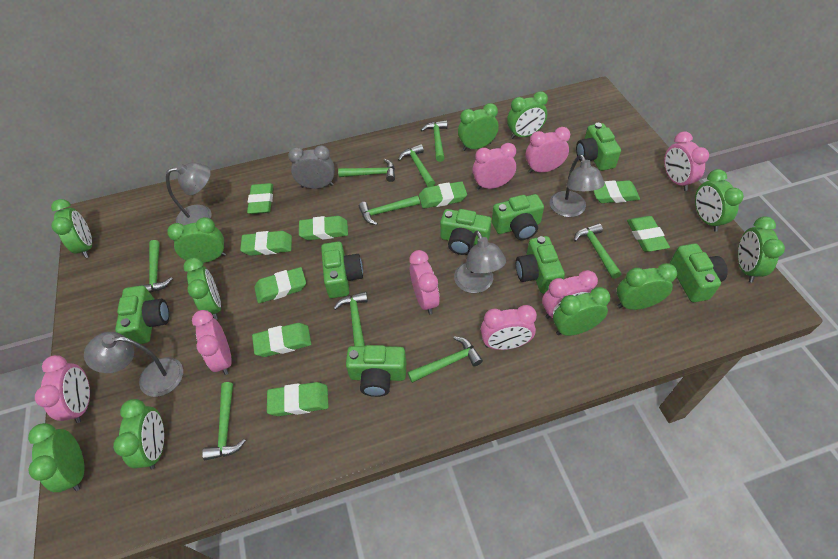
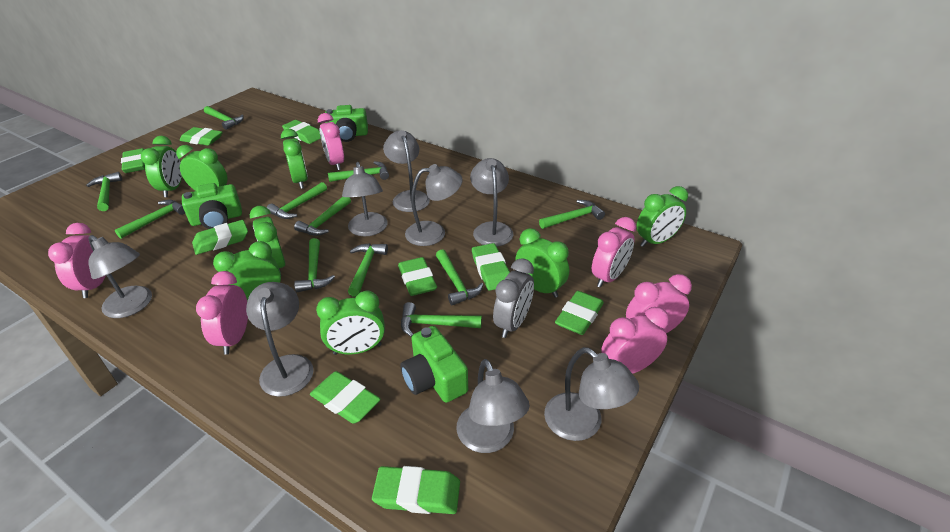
green camera: [115,286,169,344] [321,241,363,298] [346,345,406,397] [440,209,492,255] [492,194,544,240] [516,236,565,293] [576,123,621,171] [670,243,728,302] = 8 -> [182,183,242,229] [325,105,368,142] [400,326,468,403] = 3
green clock: [28,423,84,492] [51,199,92,258] [113,399,164,470] [167,217,226,263] [183,257,221,320] [458,103,499,151] [507,91,548,139] [553,287,610,336] [617,263,677,310] [695,169,744,231] [738,217,785,282] = 11 -> [141,136,182,197] [176,145,228,191] [213,241,281,301] [250,206,285,276] [281,129,308,189] [316,290,385,355] [515,228,569,298] [637,186,688,247] = 8
green hammer: [140,240,173,293] [202,382,246,460] [334,292,368,346] [338,159,395,182] [359,195,420,225] [398,144,435,187] [407,336,483,383] [421,120,448,162] [574,223,621,279] = 9 -> [86,172,122,211] [115,199,185,239] [204,106,244,130] [267,182,327,219] [294,197,351,236] [294,238,335,292] [328,161,389,182] [348,243,388,297] [401,302,482,337] [436,249,484,305] [539,200,605,229] = 11
grey lamp: [84,332,183,397] [166,162,212,226] [454,231,506,293] [550,154,605,217] = 4 -> [88,235,152,318] [246,282,314,397] [342,162,387,236] [383,130,430,212] [405,164,463,246] [456,359,530,453] [470,158,513,247] [544,347,639,441] = 8
pink clock: [35,355,90,423] [192,310,232,375] [410,250,440,314] [472,143,516,189] [481,305,537,350] [525,127,570,173] [542,270,598,319] [664,131,709,191] = 8 -> [48,223,106,298] [196,271,248,355] [318,113,344,170] [592,217,636,288] [601,307,669,374] [626,274,692,333] = 6

